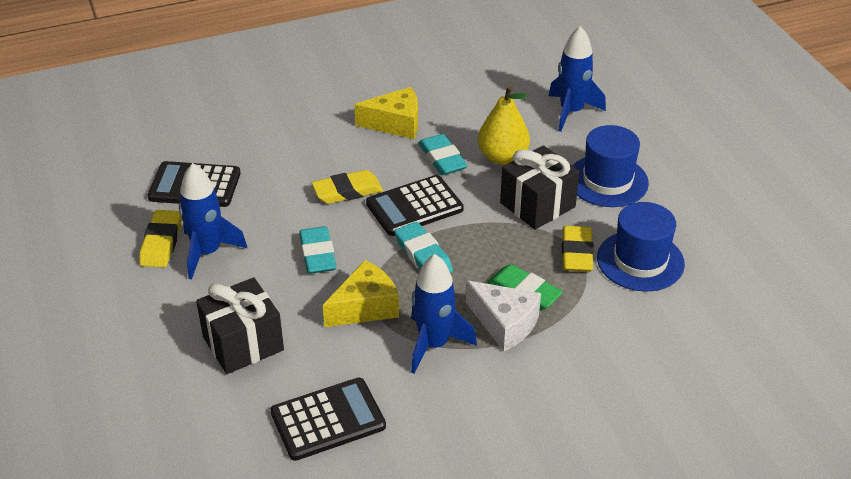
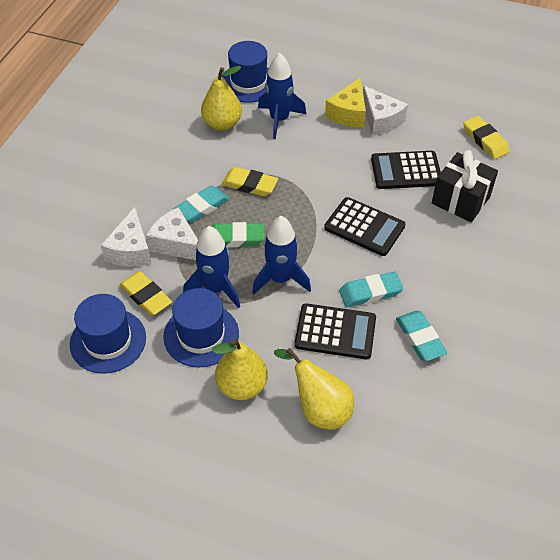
black gift: [196,277,284,374] [500,145,580,230] = 2 -> [432,150,498,222] = 1
blue hat: [573,125,649,207] [597,202,685,292] = 2 -> [70,294,146,373] [163,288,239,367] [221,41,269,103] = 3
white cheese: [466,280,541,351] = 1 -> [100,207,151,267] [146,207,198,260] [363,86,408,136] = 3
yellow cheese: [323,260,399,327] [354,87,418,139] = 2 -> [325,78,366,127] = 1
yellow pear: [478,86,530,165] = 1 -> [201,66,242,130] [212,338,268,400] [274,348,354,430] = 3

